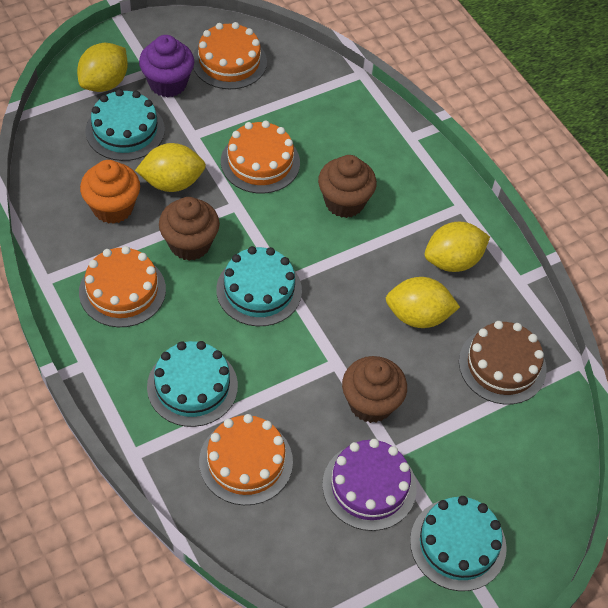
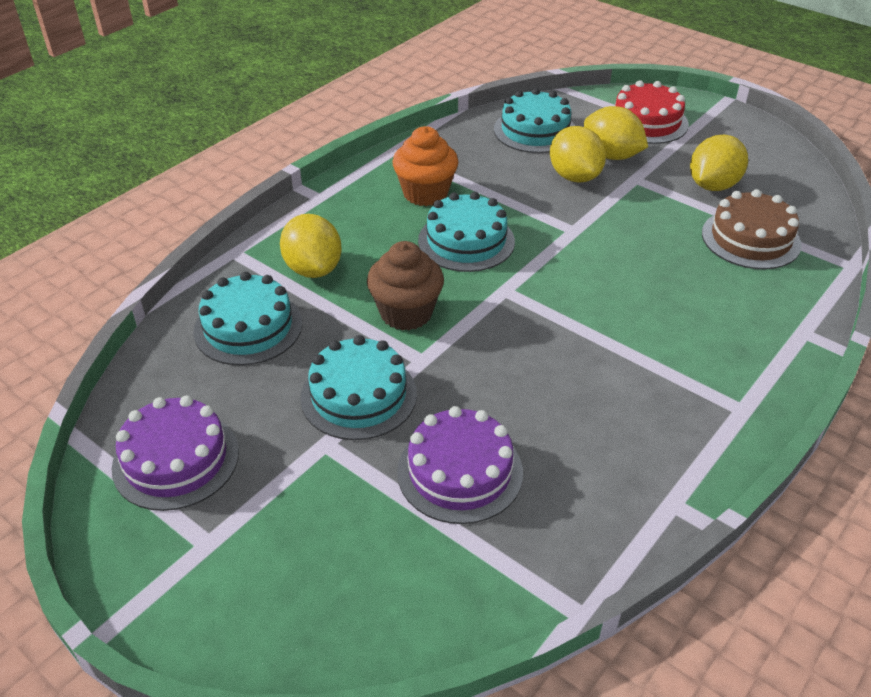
brown cupcake: [159,197,220,261] [318,155,377,218] [342,356,407,423] = 3 -> [367,241,444,331] = 1
orange cake: [79,246,166,327] [193,22,267,89] [199,414,293,505] [221,121,300,194] = 4 -> none = 0
purple cake: [322,439,416,531] = 1 -> [112,396,239,511] [397,406,523,524] = 2
purple cupcake: [139,35,194,97] = 1 -> none = 0
red cake: none = 0 -> [615,80,689,144] = 1

